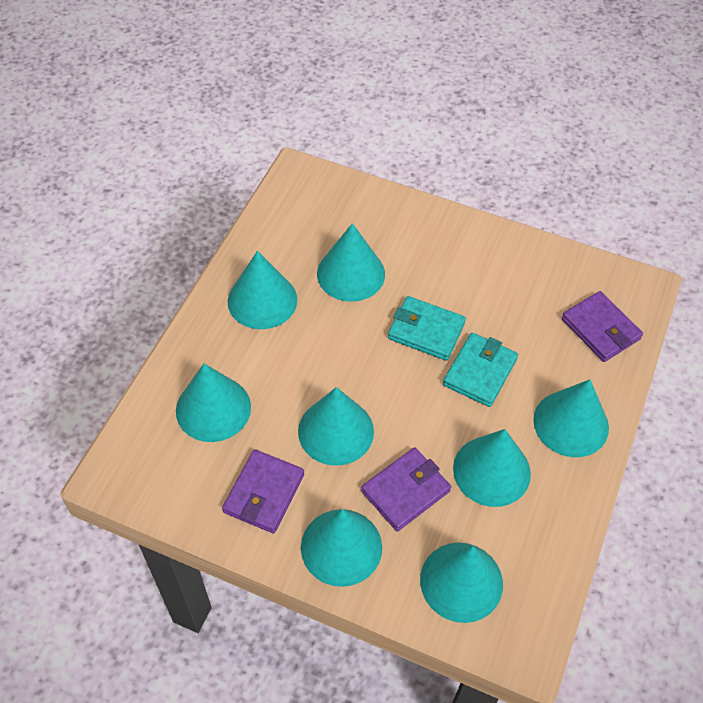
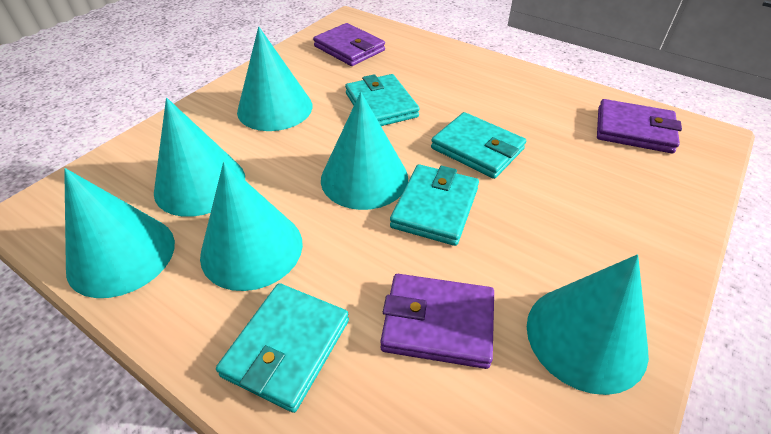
turquoise cone: [176,364,251,442] [228,251,297,329] [298,387,374,466] [301,509,382,587] [317,223,385,302] [420,543,503,623] [453,429,531,507] [533,379,609,457] = 8 -> [64,168,175,298] [154,98,245,217] [200,162,303,291] [237,27,312,131] [321,92,408,210] [527,255,649,395] = 6
turquoise wallet: [388,296,466,361] [443,333,518,407] = 2 -> [216,283,349,413] [345,74,420,126] [390,164,479,246] [431,112,526,179] = 4

